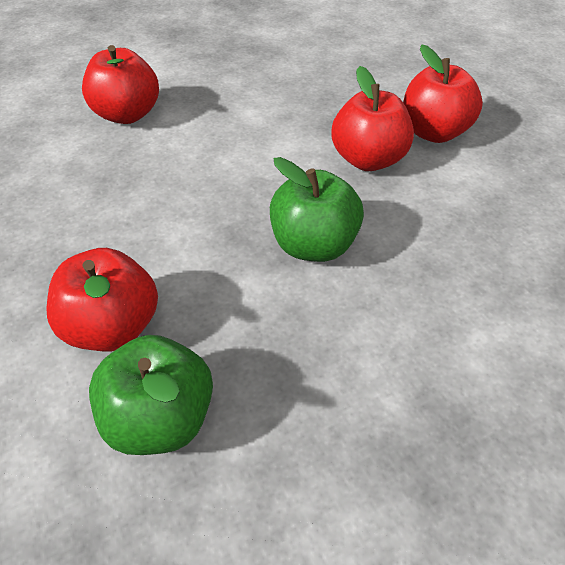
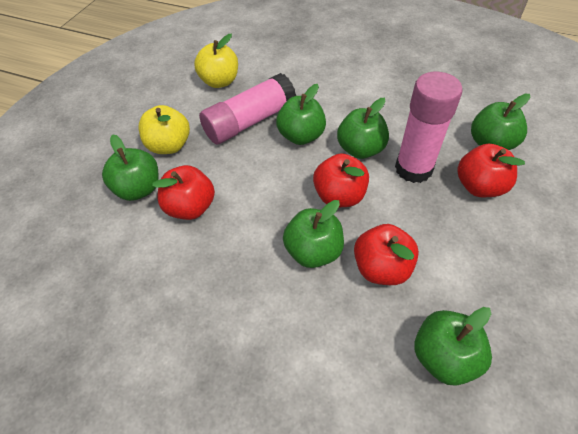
green apple: [89,335,213,455] [270,157,364,262] = 2 -> [102,134,158,201] [276,84,326,145] [283,200,344,268] [337,98,389,159] [414,307,492,386] [471,94,530,150] = 6
pink glue stick: none = 0 -> [199,73,296,144] [395,72,463,183] = 2
yellow apple: none = 0 -> [139,105,190,154] [194,34,238,88] = 2

